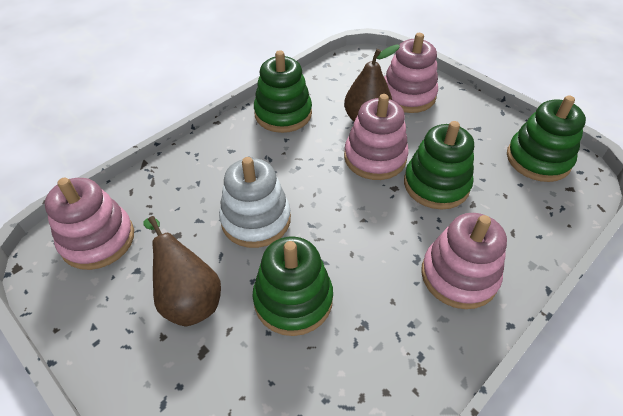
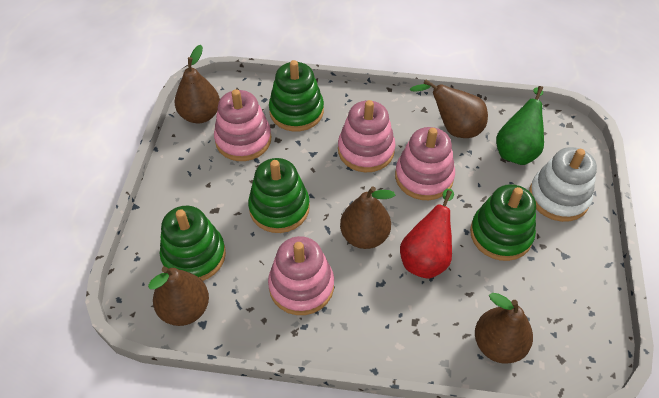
brown pear: [143,216,221,326] [344,44,400,121] = 2 -> [148,267,209,326] [175,45,220,124] [340,186,395,249] [410,79,488,138] [475,293,533,364] = 5
green pear: none = 0 -> [496,86,544,165] = 1
red pear: none = 0 -> [400,189,454,279] = 1

